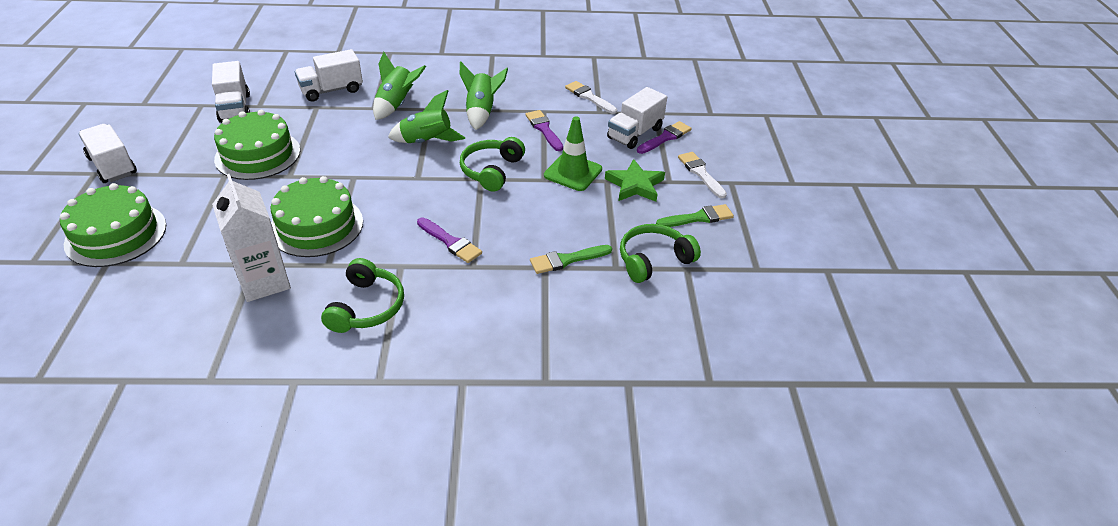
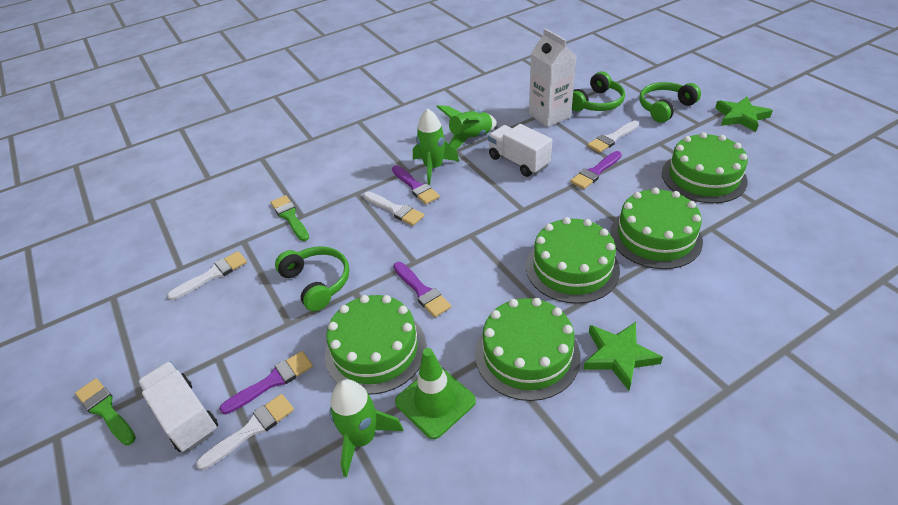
green cake: [60,183,166,267] [214,110,300,180] [270,176,363,257] = 3 -> [325,295,426,394] [475,298,581,401] [526,217,620,304] [610,187,703,269] [662,132,748,203] = 5
green star: [605,159,665,202] = 1 -> [583,322,663,391] [715,96,773,132] = 2
purple brush: [417,217,482,263] [526,110,563,151] [637,121,692,154] = 3 -> [220,351,313,414] [392,165,440,204] [393,262,451,317] [570,151,622,189] = 4
white brush: [565,81,617,114] [678,152,727,199] = 2 -> [167,251,247,300] [196,394,294,470] [363,192,424,226] [587,121,639,153] = 4
white truck: [78,124,137,183] [212,61,250,123] [295,49,363,102] [607,87,667,149] = 4 -> [138,361,218,452] [488,124,552,177] = 2

